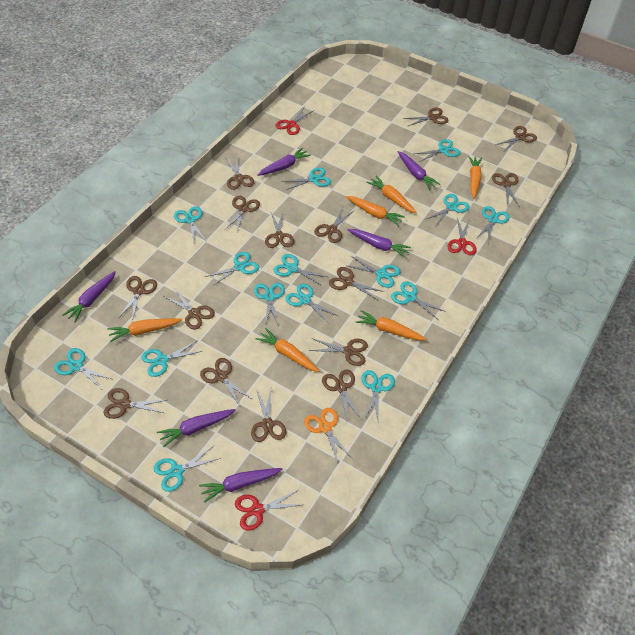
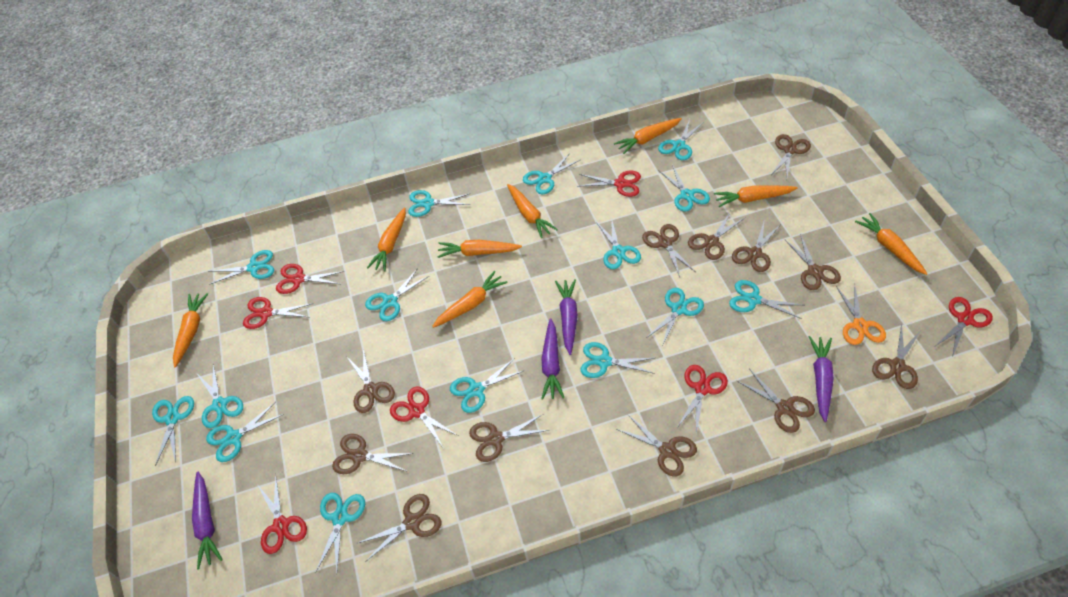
brown scissors: [103,388,167,419] [119,276,157,321] [164,288,215,330] [200,358,252,407] [225,157,254,190] [225,196,260,232] [251,389,286,442] [265,212,294,248] [309,338,368,366] [314,207,353,243] [322,369,362,421] [329,267,384,300] [403,108,449,126] [492,173,520,207] [496,126,537,152] = 15 -> [332,434,413,474] [347,349,395,413] [356,494,441,562] [469,414,549,462] [616,415,697,477] [642,224,694,277] [688,212,745,260] [732,222,780,272] [736,370,815,433] [771,134,811,177] [784,234,841,290] [872,323,920,389] = 12
orange carrot: [108,318,182,342] [255,328,320,372] [346,196,405,226] [355,310,426,340] [366,176,417,213] [468,156,482,199] = 6 -> [173,293,208,367] [367,207,406,271] [432,271,508,328] [437,240,522,258] [507,184,558,238] [614,118,682,154] [714,185,798,207] [855,213,928,275] = 8
purple carrot: [62,271,116,323] [157,409,235,447] [199,468,282,503] [257,147,311,176] [348,229,411,258] [398,151,440,190] = 6 -> [192,472,223,570] [541,319,564,400] [555,279,578,355] [809,336,834,422] = 4
red scissors: [235,490,300,530] [276,108,313,135] [448,218,477,255] = 3 -> [243,297,313,329] [257,474,307,554] [276,264,344,294] [390,386,458,449] [577,170,641,197] [678,365,728,434] [934,297,993,358] = 7

